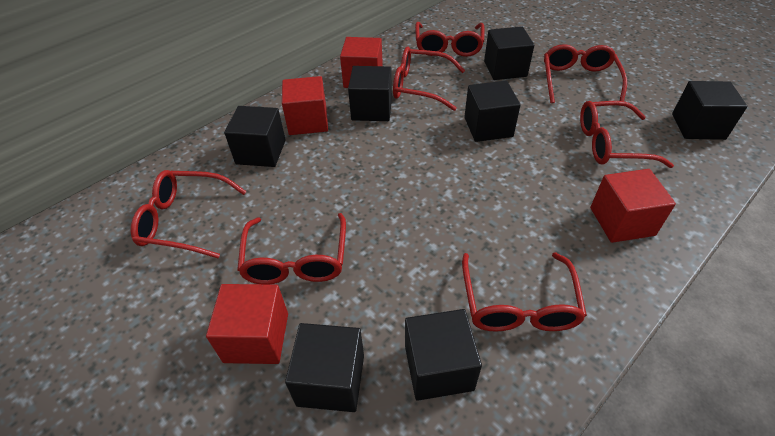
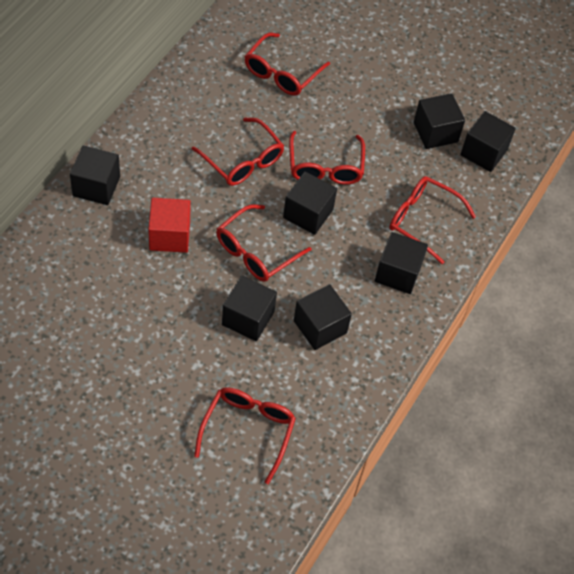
red cube: [206,284,288,364] [282,76,328,135] [340,37,383,88] [590,169,676,243] = 4 -> [148,198,191,253] = 1
red glasses: [131,170,247,258] [237,213,346,284] [393,47,465,111] [415,22,485,57] [462,253,587,332] [544,44,627,103] [580,101,674,168] = 7 -> [192,118,284,186] [194,387,296,484] [216,204,311,282] [244,33,330,96] [289,131,365,185] [389,176,476,264] = 6

